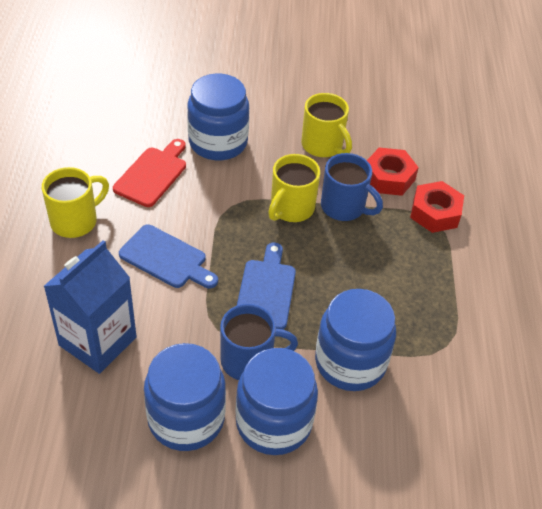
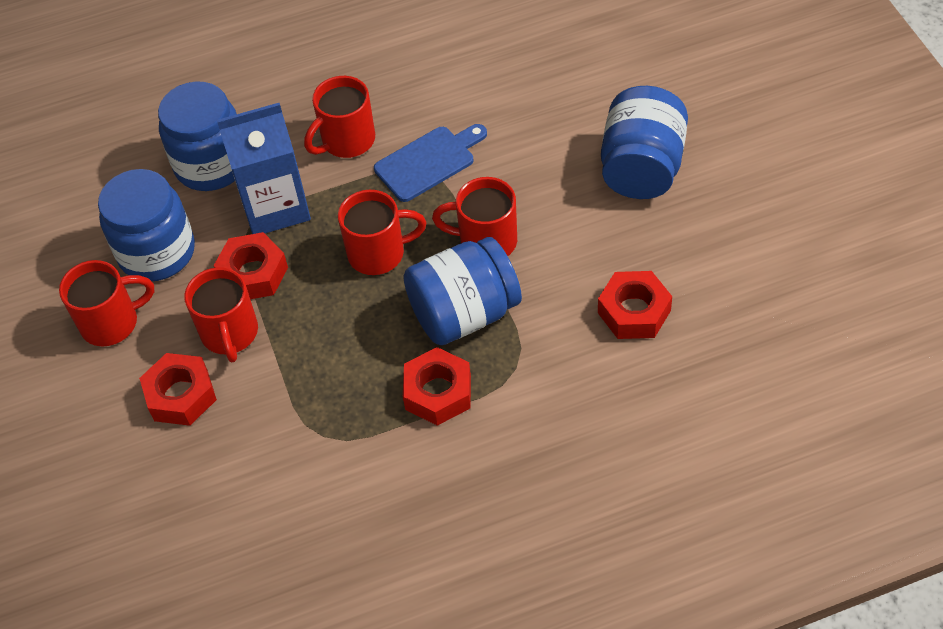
blue cutting board: [119,224,218,288] [237,243,296,330] = 2 -> [374,124,487,202] = 1
blue mug: [220,304,298,380] [321,153,383,221] = 2 -> none = 0
red cutting board: [113,139,186,207] = 1 -> none = 0
red mug: none = 0 -> [59,260,154,346] [184,267,258,362] [304,76,375,158] [338,190,426,275] [432,177,517,256] = 5
red nut: [367,147,419,196] [410,181,464,233] = 2 -> [139,353,217,426] [214,232,288,299] [403,347,471,426] [598,271,672,339] = 4
yellow mug: [42,167,109,238] [268,154,320,222] [301,93,352,157] = 3 -> none = 0

